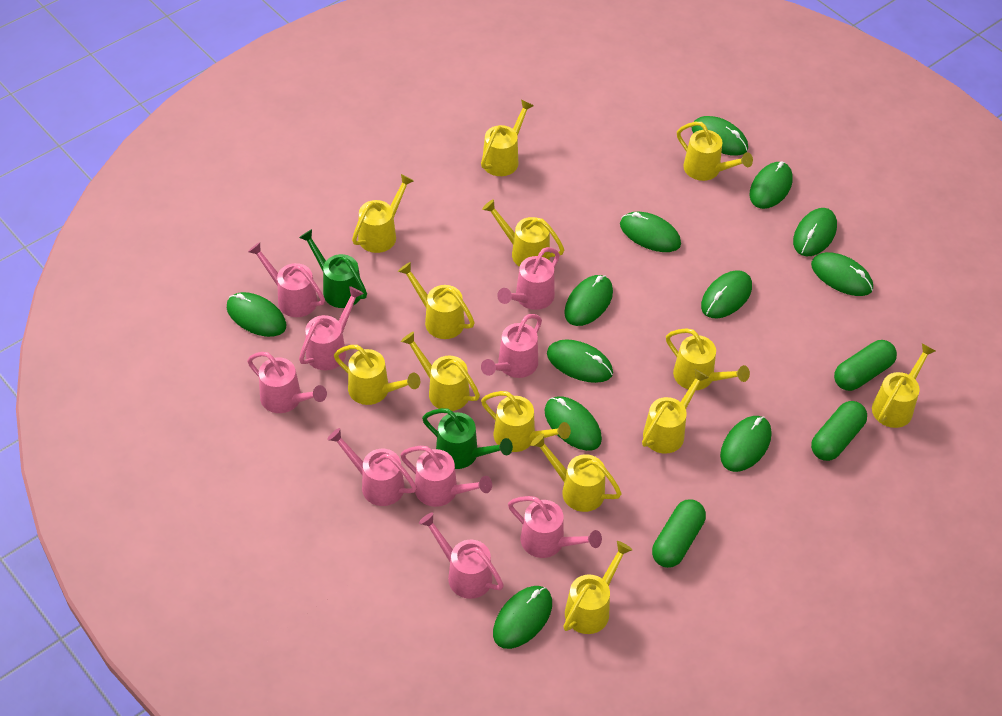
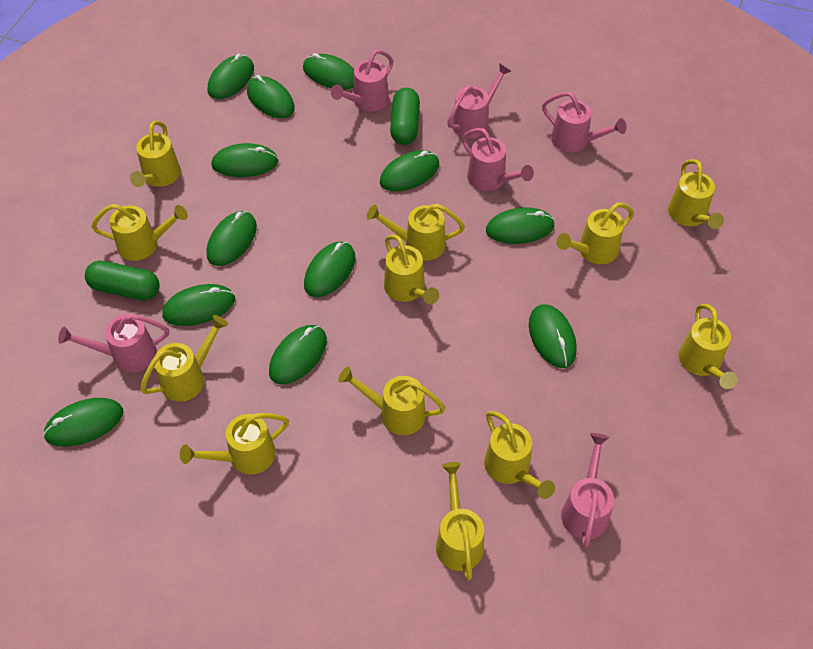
green capsule: [652,499,706,568] [811,401,867,461] [834,340,897,391] = 3 -> [85,261,160,301] [390,88,420,145] = 2
green watering can: [299,229,367,308] [422,408,513,469] = 2 -> none = 0
pink watering can: [247,352,327,413] [248,242,325,317] [299,286,364,370] [327,428,417,506] [400,446,492,507] [419,512,504,599] [481,314,542,378] [497,247,560,310] [508,496,602,558] = 9 -> [58,314,169,373] [331,50,393,111] [447,63,511,139] [462,128,534,191] [542,92,627,152] [561,433,614,547] = 6
yellow watering can: [334,345,420,405] [352,174,414,253] [398,262,475,339] [401,332,480,411] [481,100,534,176] [481,391,571,452] [482,199,564,267] [531,434,622,512] [563,541,632,634] [642,369,709,454] [666,328,750,390] [677,122,753,181] [872,343,935,428] = 13 -> [91,204,188,261] [130,121,181,187] [140,315,228,402] [180,413,289,475] [338,367,445,435] [367,204,465,261] [384,234,439,304] [436,462,484,581] [484,411,555,499] [557,203,634,264] [668,159,724,229] [678,304,738,389] = 12

